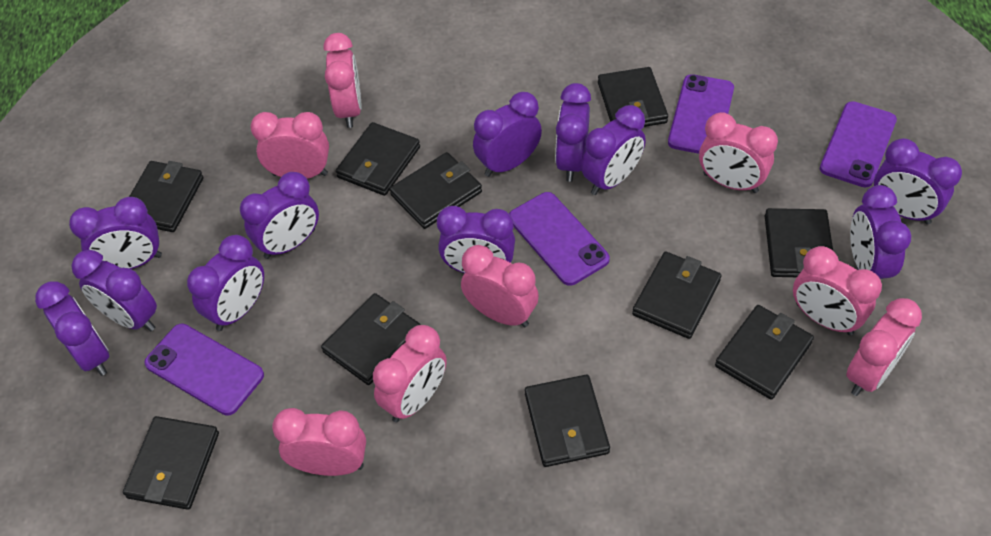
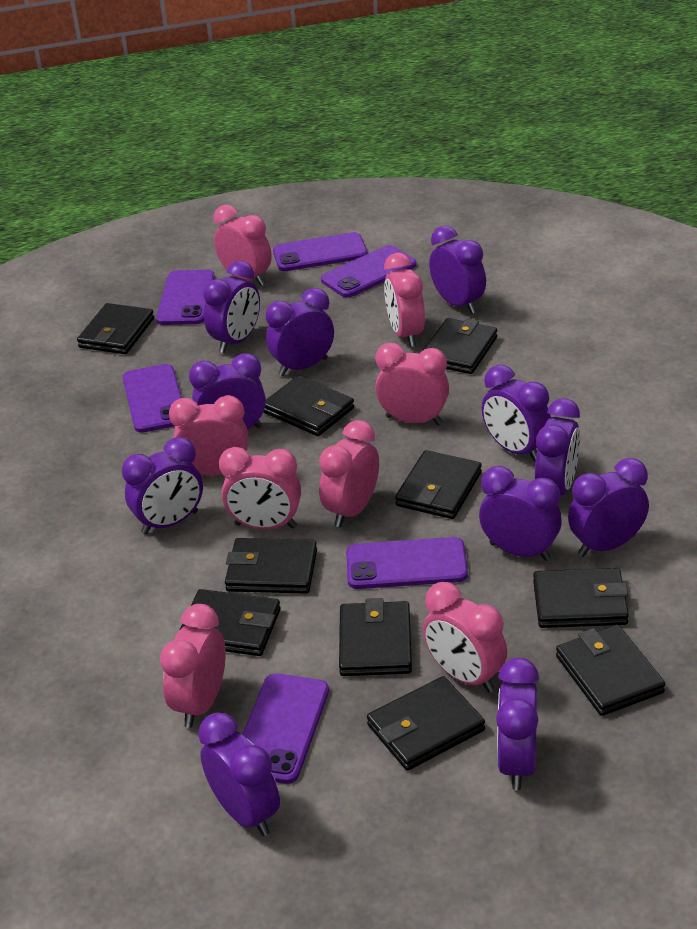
purple phone: [144,324,264,416] [509,192,610,286] [668,74,734,154] [820,101,897,187] = 4 -> [123,364,182,433] [156,270,215,325] [242,673,329,784] [273,232,368,271] [321,245,417,297] [346,537,468,589] = 6

